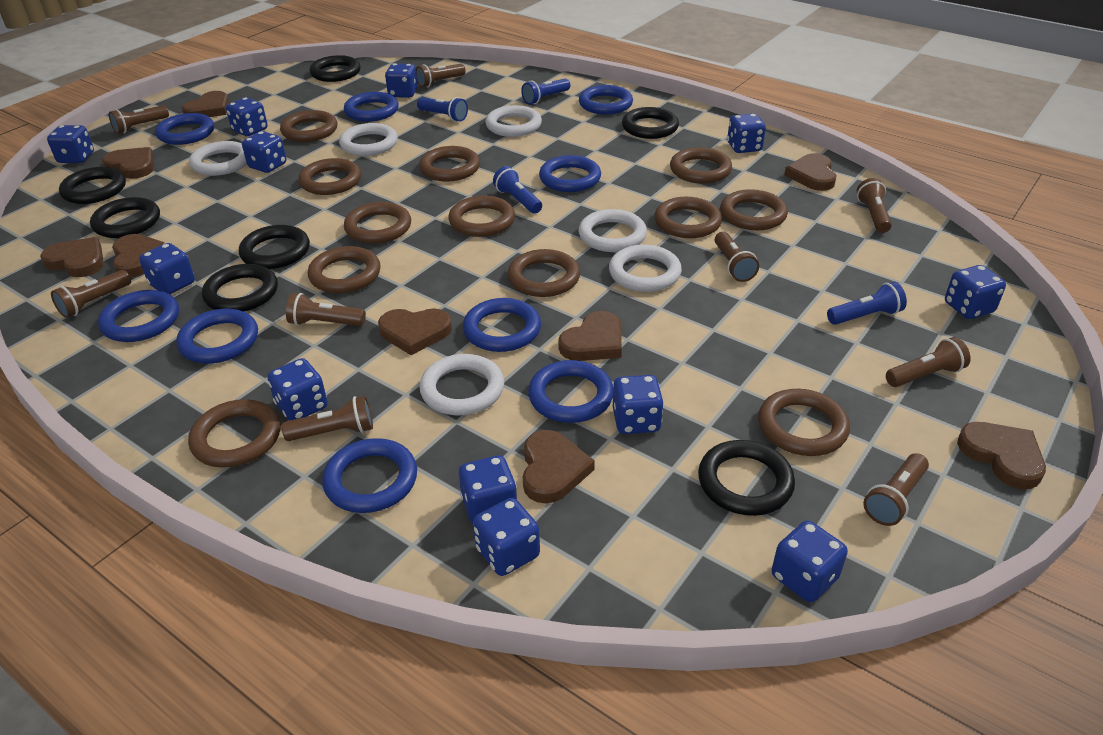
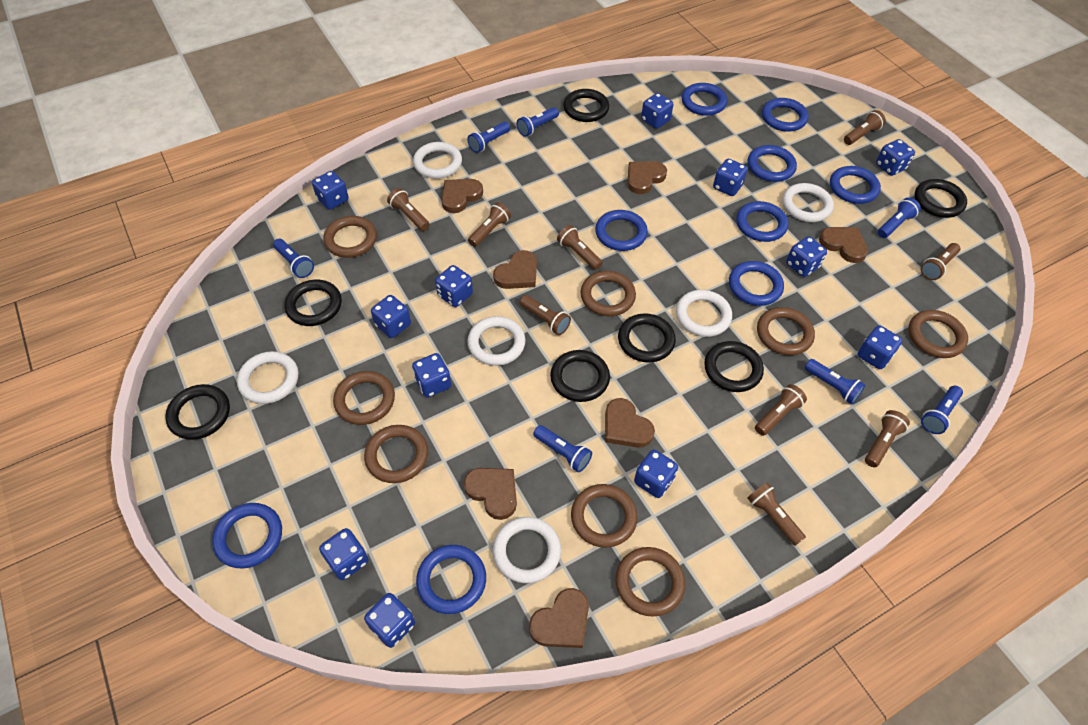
blue flashlight: [417,97,468,122] [493,166,542,214] [521,78,570,104] [827,282,907,325] = 4 -> [273,239,314,278] [467,121,510,153] [517,107,559,137] [533,425,592,472] [805,359,865,404] [878,198,921,238] [921,386,963,434] = 7
brown heart: [40,237,104,277] [102,147,154,179] [112,234,165,278] [181,91,229,117] [378,308,452,355] [523,430,595,504] [558,311,622,361] [784,153,837,191] [957,422,1046,489] = 9 -> [441,179,483,213] [464,468,517,520] [493,250,537,289] [529,588,589,648] [605,398,655,448] [627,161,667,194] [819,227,868,263] = 7
brown ring: [188,399,280,468] [280,110,337,142] [298,158,361,195] [308,246,381,293] [344,202,411,244] [419,146,480,182] [448,196,515,237] [508,249,580,297] [655,197,722,238] [670,147,732,184] [720,189,788,230] [758,389,850,456] = 12 -> [323,216,377,258] [333,371,395,425] [364,425,428,483] [571,484,638,548] [580,271,636,316] [615,547,685,617] [757,307,815,355] [908,310,968,358] = 8

